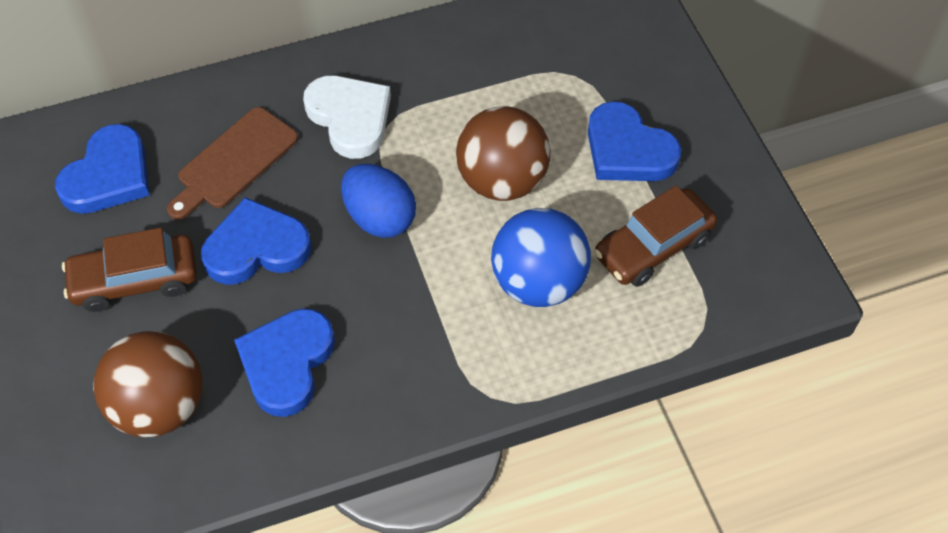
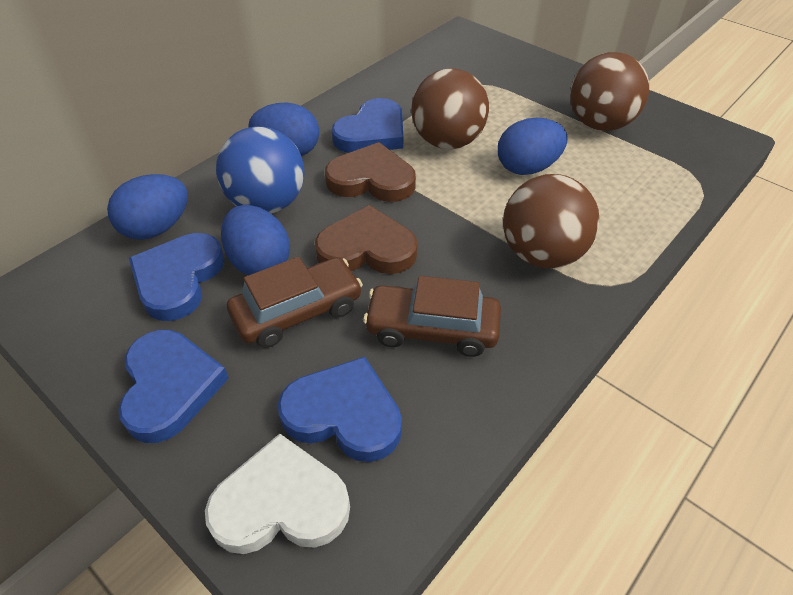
blue egg: [341,164,416,238] = 1 -> [107,174,188,240] [221,205,290,275] [249,103,319,156] [498,117,567,175] = 4
brown ball: [93,331,203,437] [456,106,551,201] = 2 -> [411,68,489,149] [503,174,599,268] [570,52,649,131] = 3
brown cutting board: [167,107,298,220] = 1 -> none = 0
brown heart: none = 0 -> [315,205,418,274] [325,142,416,202] = 2

